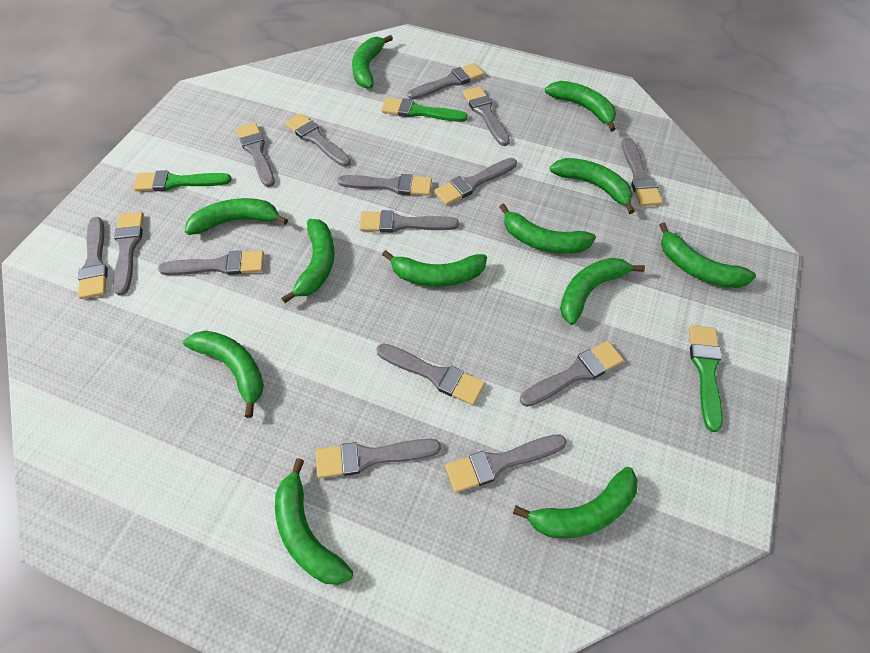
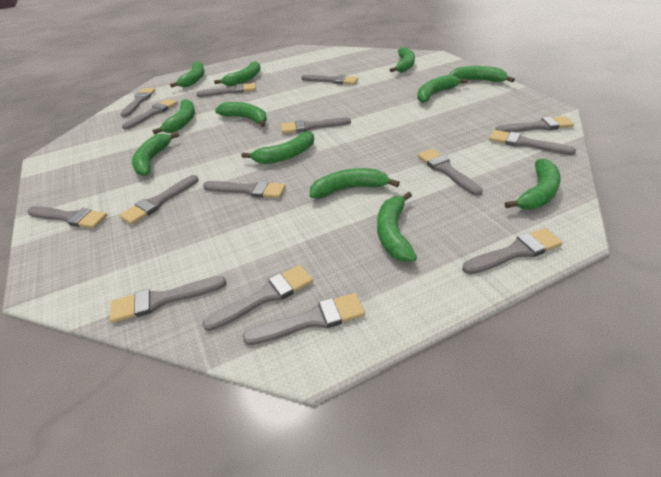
green brush: [133,170,231,191] [381,97,468,122] [689,325,723,432] = 3 -> none = 0

